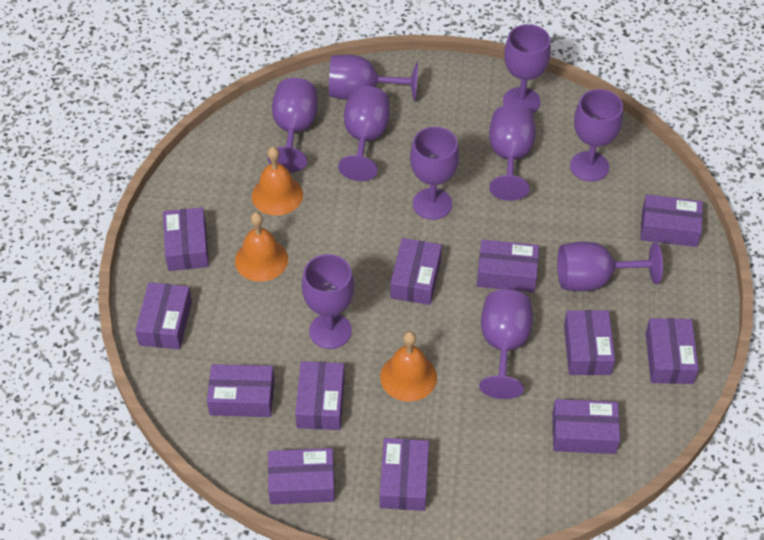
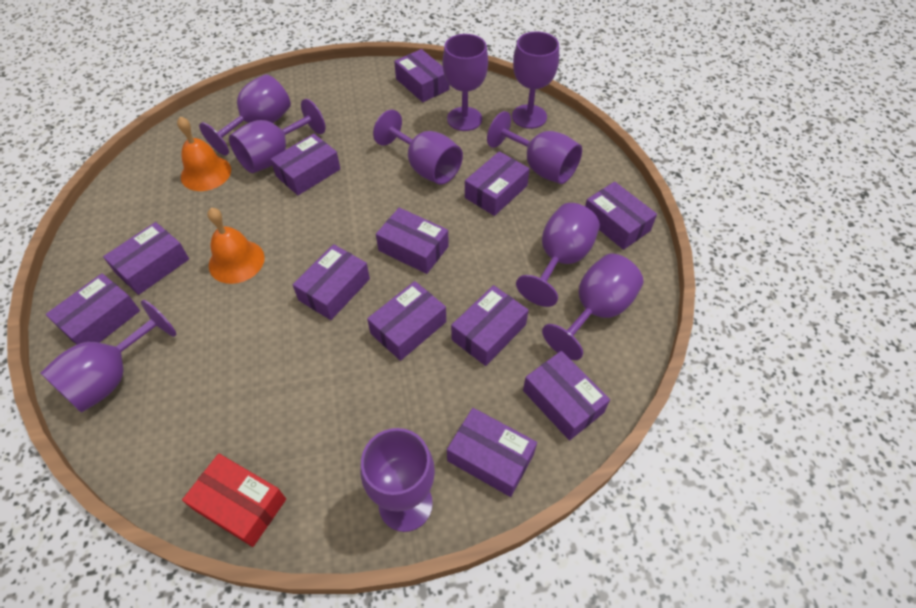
orange bell: [235,212,288,282] [252,147,303,216] [380,331,437,401] = 3 -> [177,116,231,191] [208,208,265,284] = 2
red box: none = 0 -> [182,454,286,547] = 1

